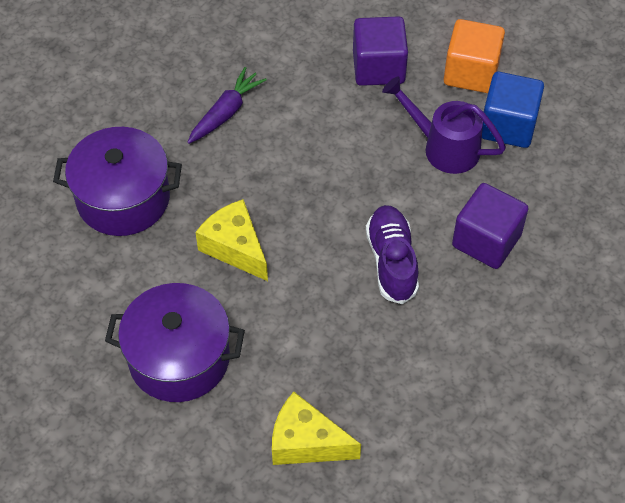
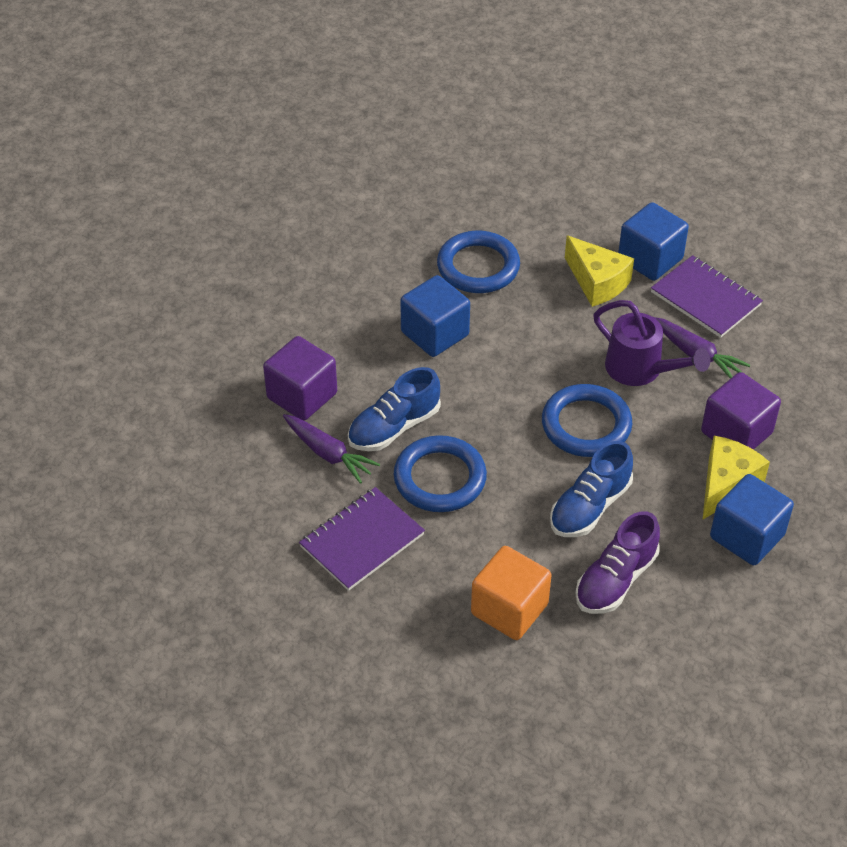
blue cube: [482,72,544,148] = 1 -> [400,275,470,357] [618,202,689,281] [710,474,794,565] = 3
blue ring: none = 0 -> [393,435,487,512] [437,231,520,293] [542,384,632,457] = 3
blue shoe: none = 0 -> [348,367,441,451] [550,441,633,537] = 2
purple carrot: [188,67,267,144] = 1 -> [283,414,380,484] [654,317,750,379] = 2
purple notebook: none = 0 -> [299,487,425,591] [651,255,763,338] = 2
purple pot: [53,127,182,236] [105,283,245,402] = 2 -> none = 0

